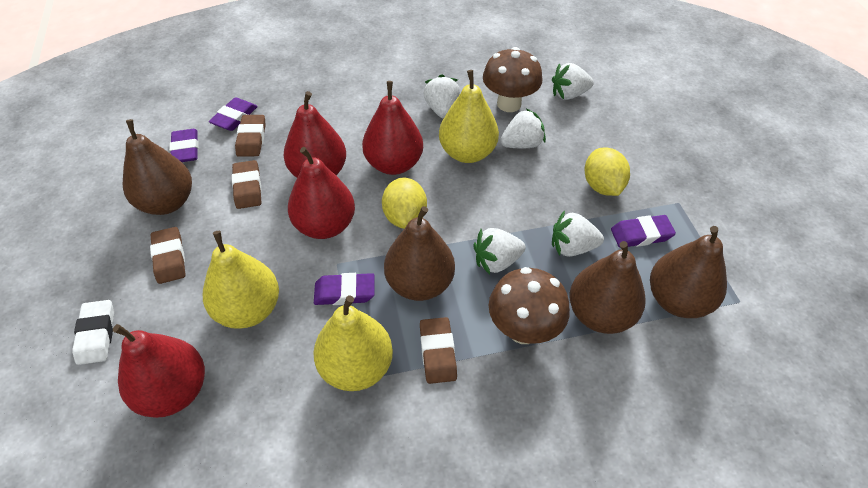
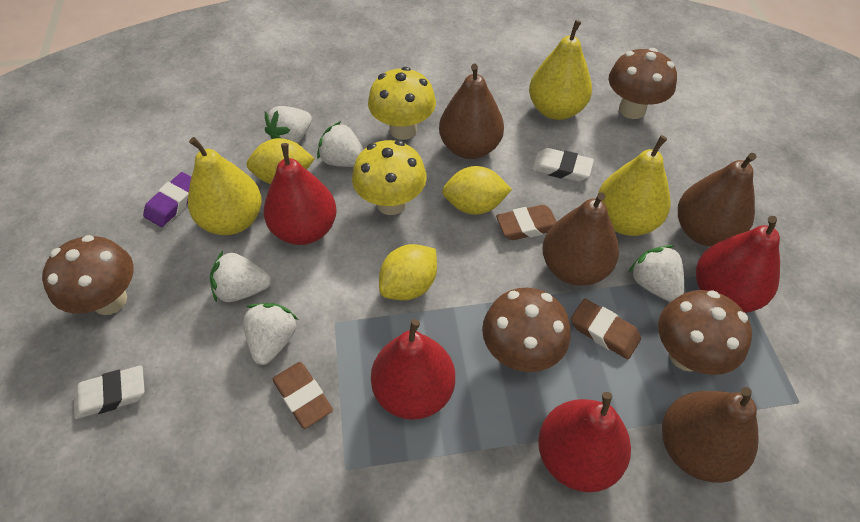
brown eraser: [150,227,185,284] [232,160,262,209] [235,115,266,157] [420,317,457,384] = 4 -> [272,362,333,429] [496,205,557,240] [571,299,641,359] = 3
brown mushroom: [483,47,542,112] [489,267,570,344] = 2 -> [42,235,134,315] [482,288,571,372] [608,48,677,119] [658,290,752,375] = 4
purple eraser: [169,129,199,162] [209,97,258,131] [314,273,375,305] [611,215,676,248] = 4 -> [143,172,191,227] = 1
white eraser: [72,300,114,365] = 1 -> [74,365,145,419] [532,148,594,182] = 2
yellow lemon: [382,178,427,229] [585,148,630,196] = 2 -> [247,138,315,184] [379,244,437,300] [442,166,512,215] = 3
yellow mushroom: none = 0 -> [352,140,427,215] [368,67,436,140] = 2

